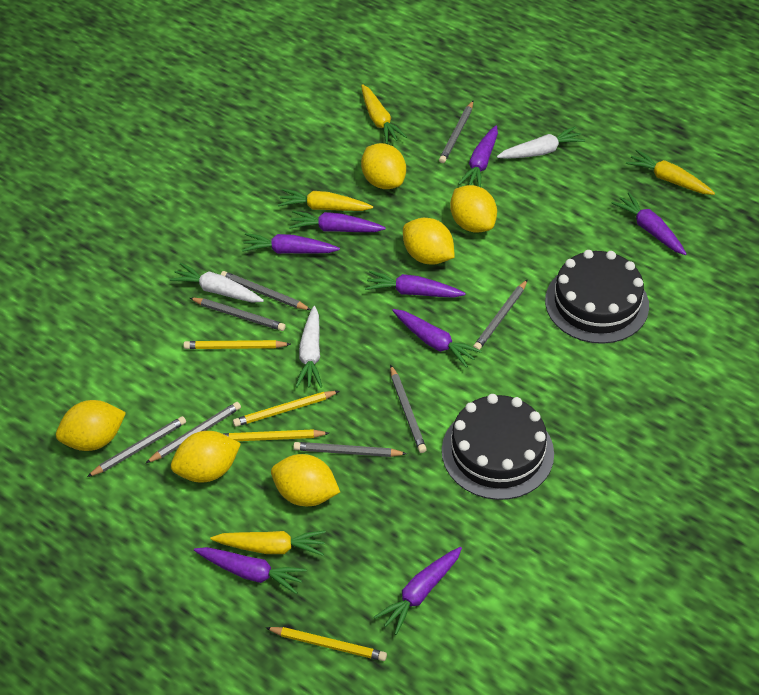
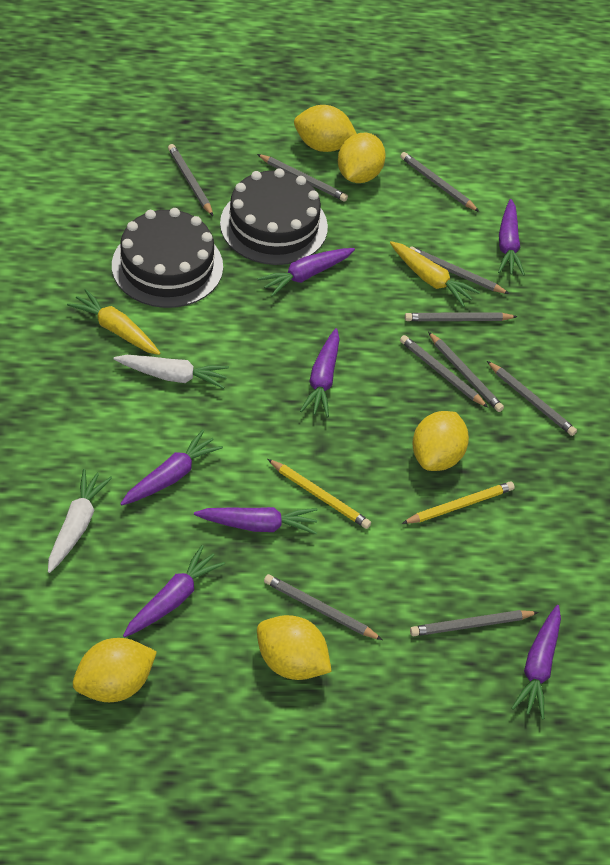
grey pencil: [87,416,186,477] [146,402,241,463] [190,298,285,331] [221,271,311,310] [293,442,407,457] [390,365,427,453] [439,101,473,163] [473,279,528,350] = 8 -> [168,144,213,216] [257,154,348,202] [264,574,382,640] [400,152,479,212] [400,335,488,407] [405,312,518,321] [410,247,509,294] [410,610,539,636] [428,332,504,412] [487,361,577,436] = 10
purple carrot: [194,547,307,594] [242,233,340,254] [289,211,386,232] [365,271,466,298] [374,547,462,635] [392,309,482,368] [458,125,498,187] [612,192,687,255] = 8 -> [120,430,223,505] [123,545,225,637] [194,507,318,535] [257,248,355,297] [300,328,340,418] [498,199,525,276] [512,605,561,719] = 7
white carrot: [169,263,264,303] [296,306,322,388] [497,126,585,159] = 3 -> [48,469,112,573] [114,355,229,389] = 2
yellow carrot: [211,530,326,556] [278,189,373,211] [361,84,407,144] [626,150,715,195] = 4 -> [67,289,161,355] [390,241,480,307] = 2
yellow lemon: [56,400,126,451] [171,431,241,482] [271,454,340,506] [361,143,406,189] [403,218,455,265] [450,185,497,233] = 6 -> [73,638,157,702] [257,615,332,680] [294,105,357,152] [338,133,386,183] [412,411,469,471] = 5
yellow pencil: [183,340,291,349] [223,429,329,441] [233,391,339,427] [265,627,387,661] = 4 -> [268,459,371,529] [402,481,515,524] = 2

